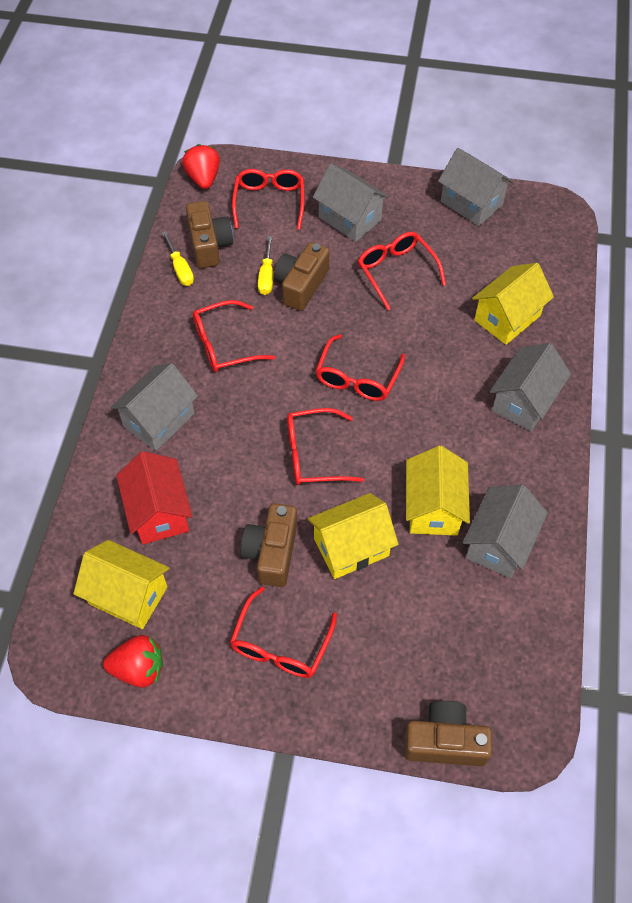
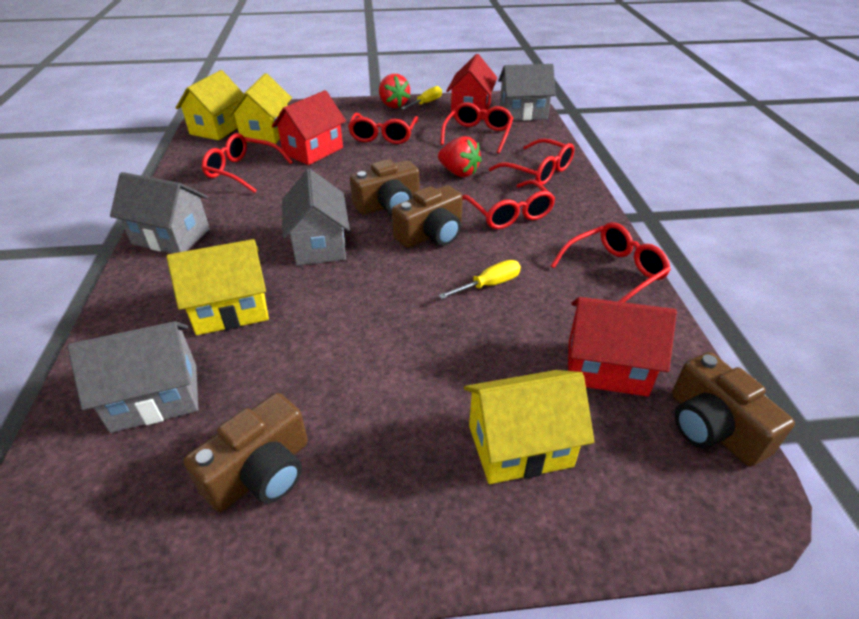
grey house: [110,363,198,451] [313,164,389,242] [438,148,514,226] [463,484,548,578] [490,343,571,431] = 5 -> [67,321,198,433] [110,172,210,253] [282,169,350,266] [498,64,556,121] = 4
red house: [116,451,193,544] = 1 -> [272,90,346,165] [446,54,497,120] [568,297,677,397] = 3

